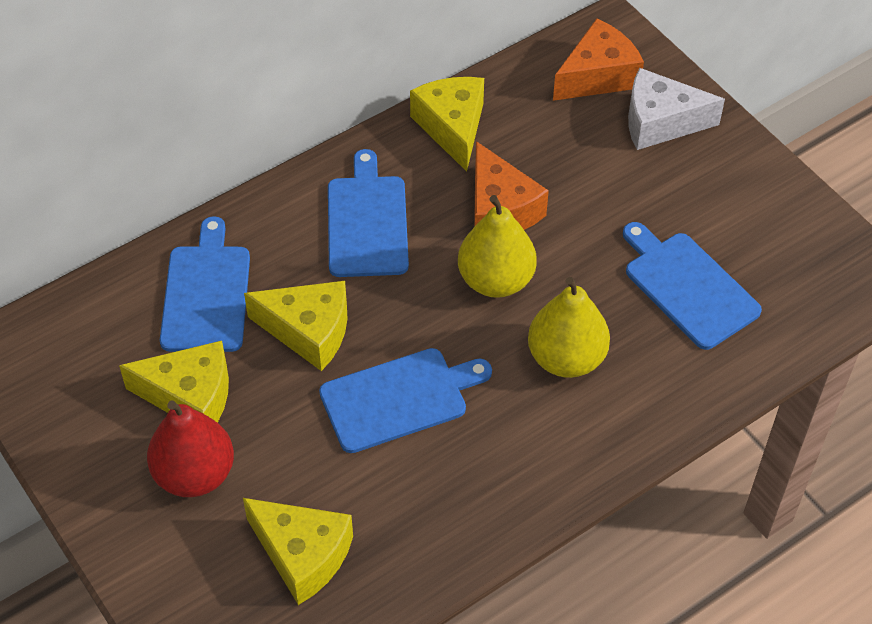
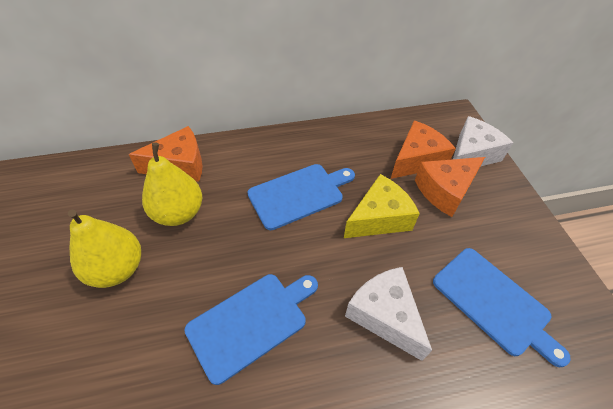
blue cutting board: [160,216,250,352] [319,348,492,453] [328,149,409,277] [623,222,762,350] = 4 -> [184,274,318,385] [247,164,355,230] [433,248,571,367] = 3
orange cheese: [474,141,549,230] [553,18,644,101] = 2 -> [129,126,203,182] [391,121,456,179] [415,157,485,217] = 3
red pear: [147,400,234,497] = 1 -> none = 0
white cheese: [628,68,725,150] = 1 -> [345,267,432,361] [453,116,513,167] = 2
yellow cheese: [119,341,229,423] [243,498,353,605] [244,281,348,371] [410,77,484,172] = 4 -> [344,174,420,238] = 1

